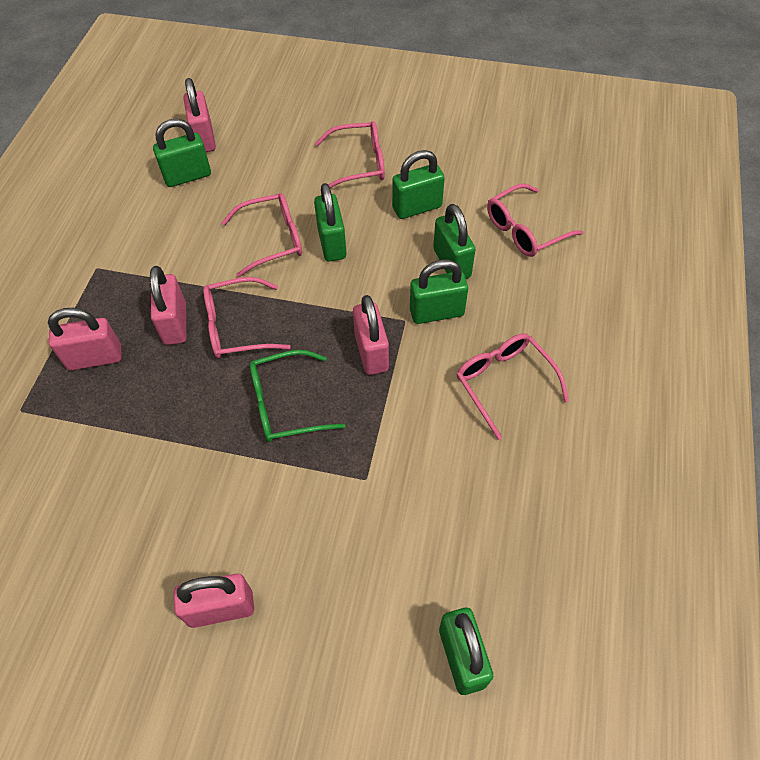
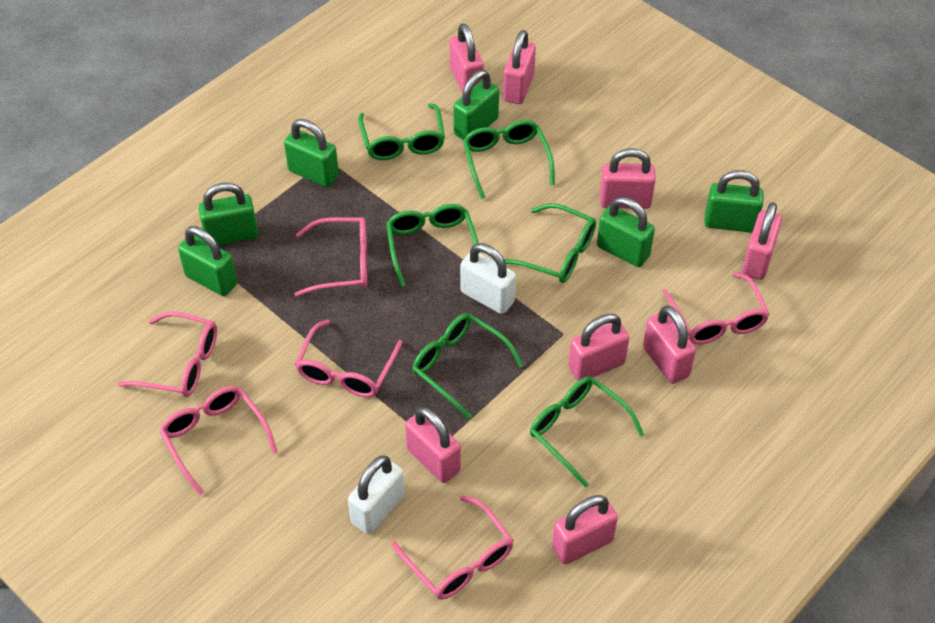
green glasses: [250,350,345,442] = 1 -> [358,103,445,160] [386,204,480,287] [412,313,524,419] [463,120,555,199] [504,203,596,283] [530,376,644,488] = 6
pink glasses: [203,277,290,358] [222,193,302,277] [315,121,385,188] [456,333,569,440] [487,184,583,257] = 5 -> [118,311,217,397] [159,386,277,495] [294,217,367,297] [295,319,403,397] [391,495,514,600] [662,272,770,344] = 6
pink padlock: [48,308,122,370] [150,266,186,345] [174,574,254,628] [183,78,216,152] [353,295,389,375] = 5 -> [405,407,461,483] [450,23,484,93] [503,30,536,104] [552,495,618,565] [568,314,629,381] [600,148,656,209] [643,305,696,384] [742,202,782,280] = 8
white padlock: none = 0 -> [348,456,405,534] [460,243,516,314] = 2

